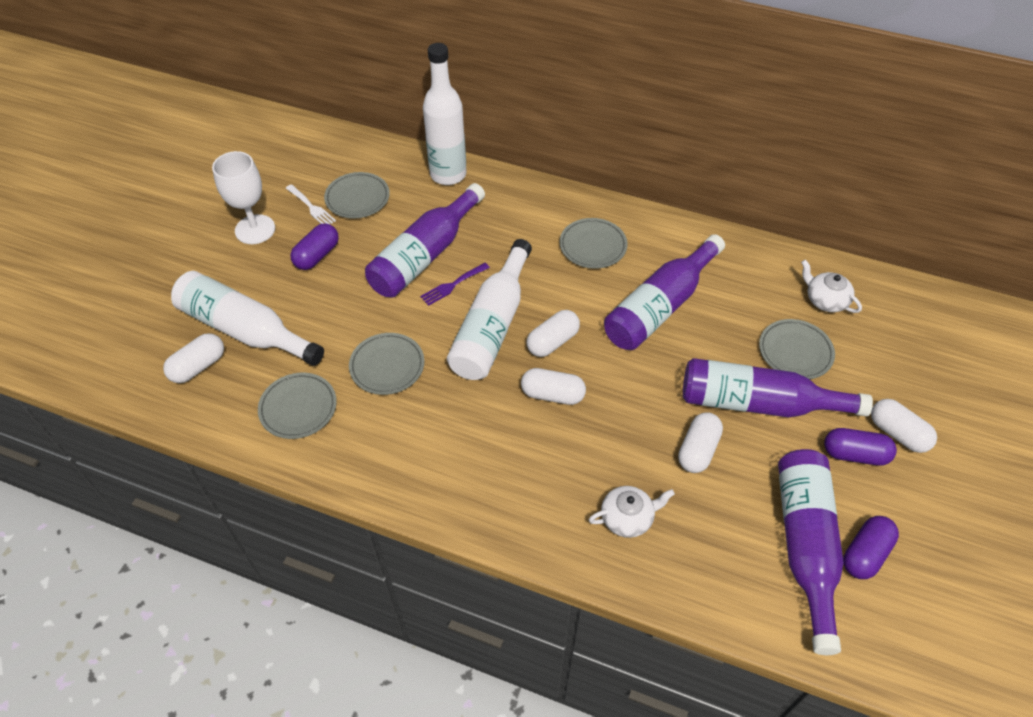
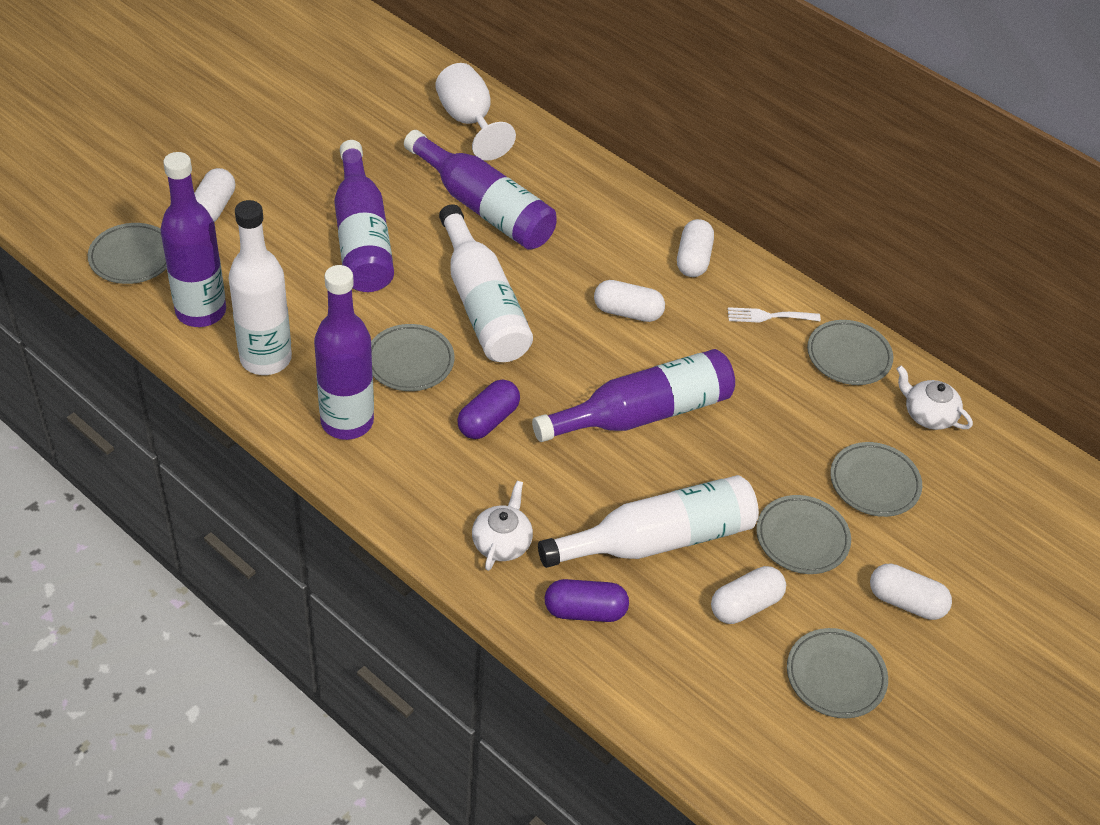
grey plate: [258,373,337,439] [324,172,390,219] [349,333,424,395] [559,218,628,269] [759,319,835,379] = 5 -> [88,223,167,284] [371,324,454,391] [756,495,851,574] [787,628,888,718] [807,320,893,385] [830,442,922,517] = 6
purple bottle: [365,183,485,298] [604,234,725,350] [683,358,873,417] [778,449,844,655] = 4 -> [160,152,226,327] [314,265,374,440] [334,140,394,292] [404,130,557,250] [532,349,735,442] = 5
purple capsule: [290,223,339,270] [824,428,897,465] [843,516,899,579] = 3 -> [457,380,520,439] [544,579,629,622] = 2
purple fork: [420,263,490,306] = 1 -> none = 0

